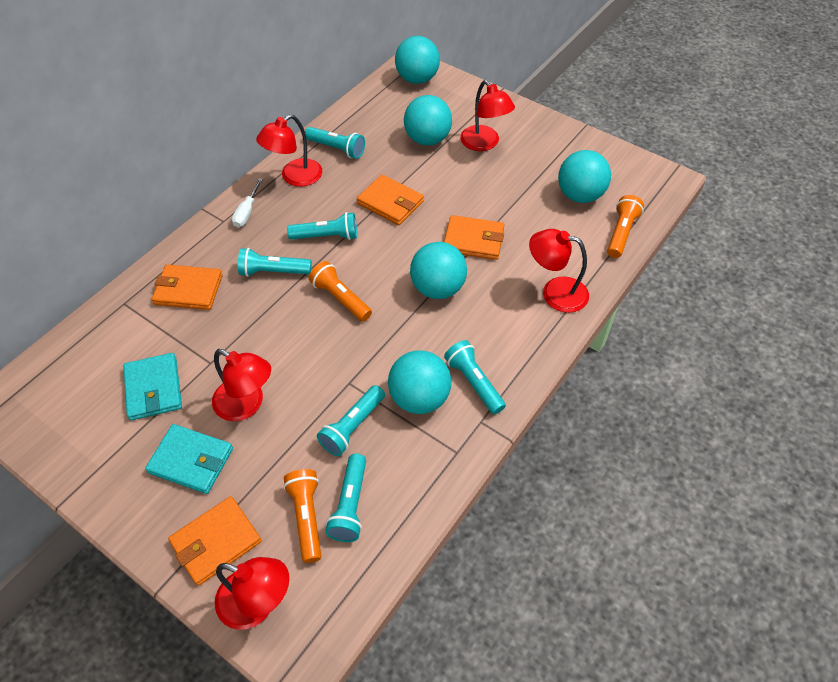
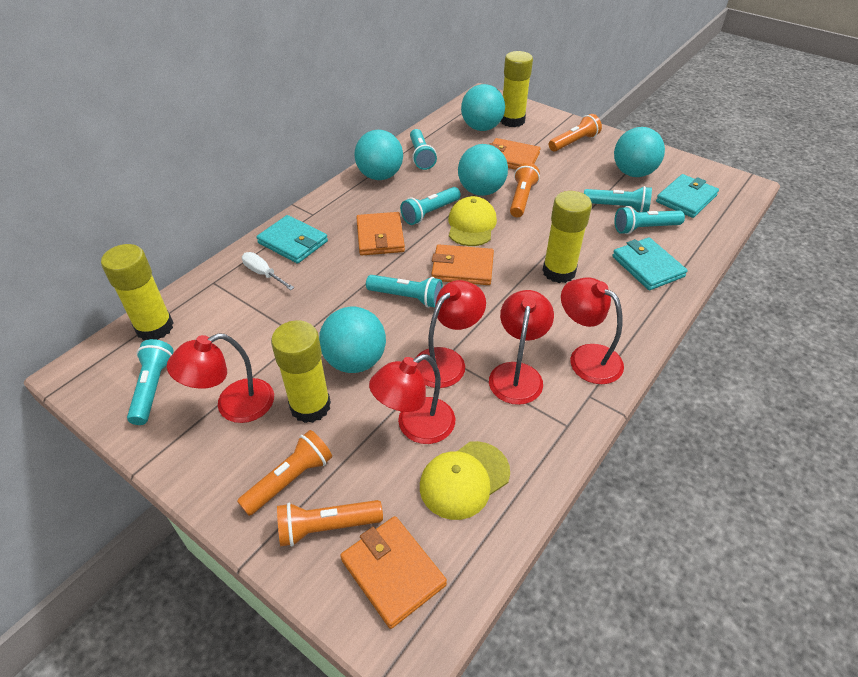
orange flashlight: [283,469,321,563] [309,261,372,321] [607,195,644,258] = 3 -> [237,430,332,516] [277,500,383,547] [510,163,540,217] [549,114,602,152] = 4
turquoise wallet: [123,353,182,421] [145,424,233,494] = 2 -> [257,215,328,264] [612,237,688,290] [656,174,719,218] = 3
yellow cap: none = 0 -> [420,441,510,520] [449,196,497,246] = 2
yellow glue stick: none = 0 -> [101,244,173,340] [271,320,331,423] [500,51,533,127] [542,191,592,283] = 4

